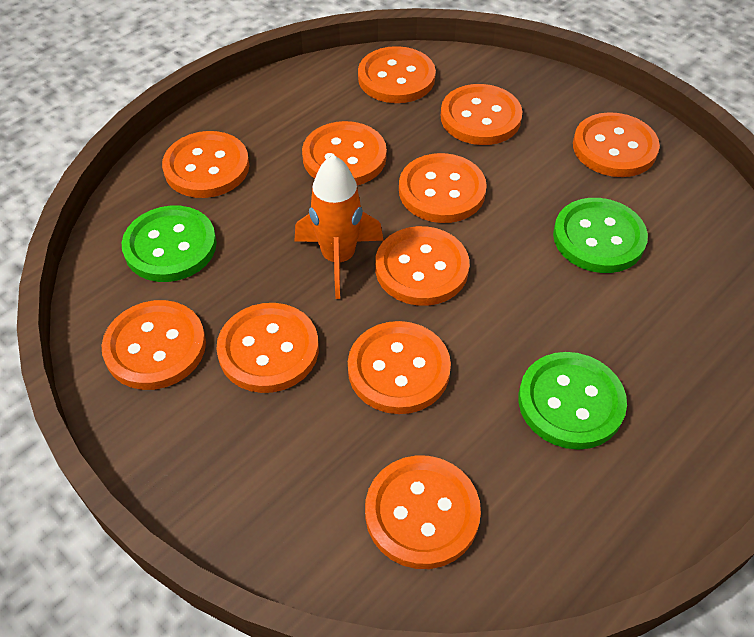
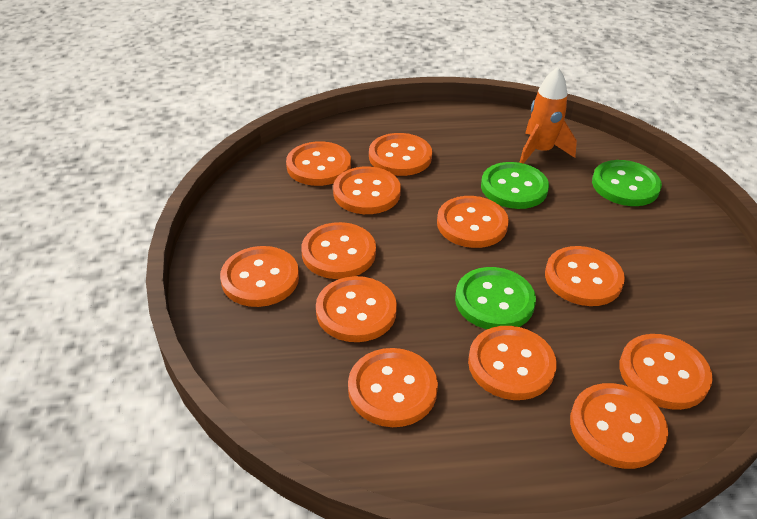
orange button: [101,300,206,390] [162,131,249,198] [216,303,319,393] [302,121,387,185] [348,321,451,414] [358,46,436,103] [365,455,481,569] [375,226,470,306] [399,153,487,223] [441,84,522,145] [573,112,660,177] = 11 -> [220,246,299,307] [286,141,351,186] [301,222,376,279] [316,276,397,342] [333,166,401,214] [348,348,438,427] [369,133,432,176] [437,196,509,248] [468,326,557,400] [545,246,625,306] [570,383,668,469] [619,334,713,410] = 12

